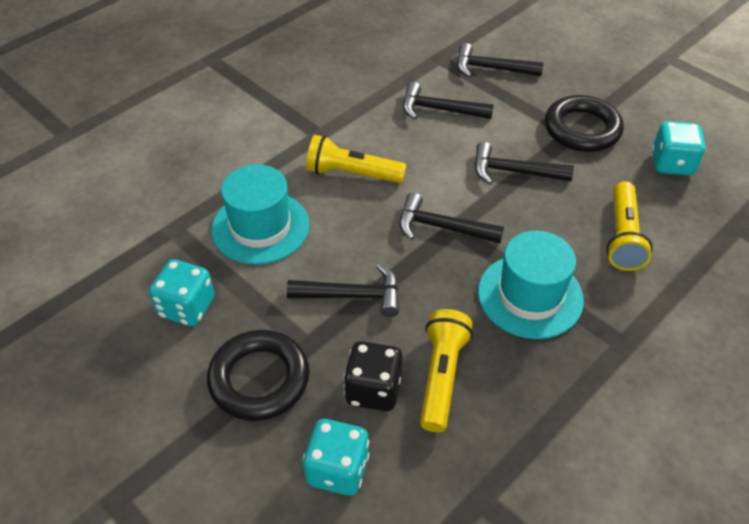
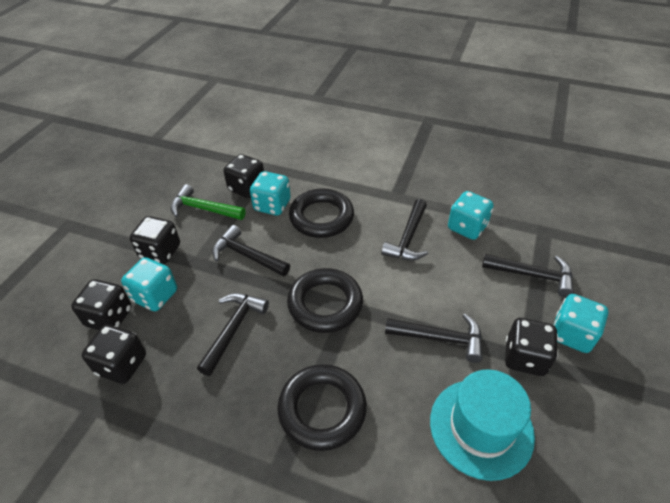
black dice: [343,341,403,411] = 1 -> [71,279,132,330] [82,325,146,384] [130,216,180,264] [224,154,264,198] [505,318,558,376] = 5
black ring: [207,330,310,421] [545,95,624,152] = 2 -> [277,364,367,451] [287,268,363,333] [289,189,354,238] = 3
green hammer: none = 0 -> [170,184,246,220] = 1
turquoise dice: [149,259,215,326] [303,419,370,496] [652,121,706,175] = 3 -> [121,257,177,311] [250,171,291,216] [448,191,494,240] [554,294,608,353] = 4
turquoise hat: [212,165,309,265] [478,231,584,339] = 2 -> [430,369,535,481] = 1
yellow flashlight: [306,135,406,183] [420,309,473,432] [606,181,653,271] = 3 -> none = 0

